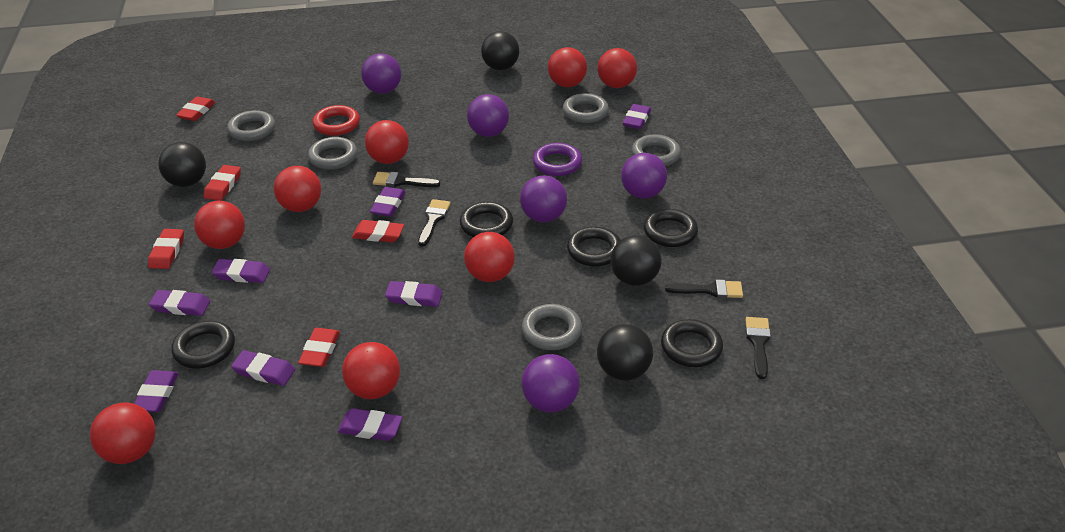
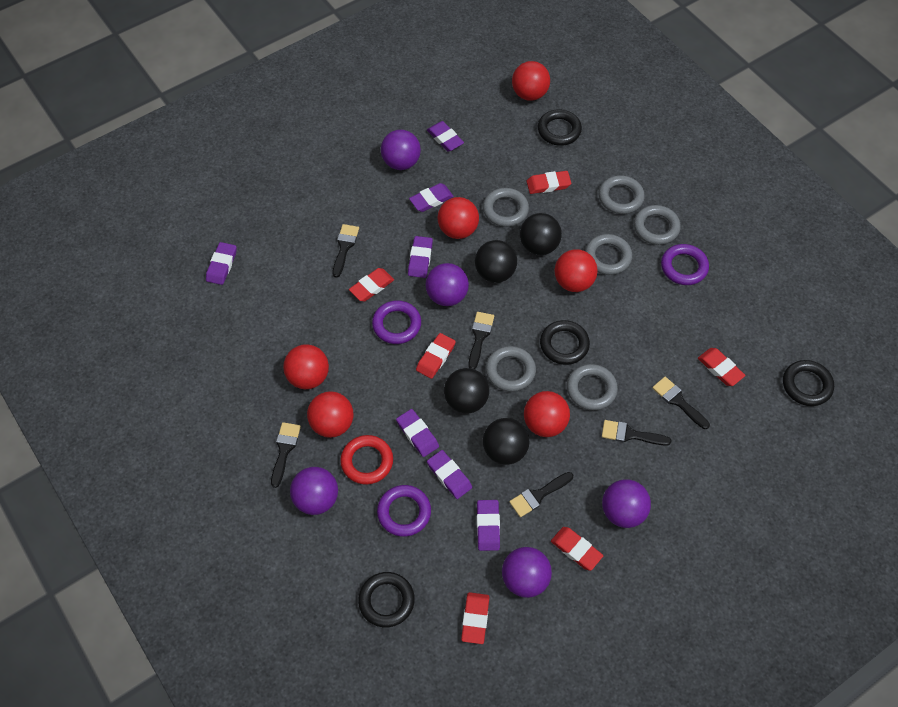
black brush: [373,172,440,187] [418,199,451,247] [665,280,743,298] [745,317,771,379] = 4 -> [271,422,301,488] [333,224,359,278] [469,312,494,369] [509,472,573,517] [602,420,671,446] [652,377,710,429] = 6
black ring: [172,321,235,369] [460,202,513,237] [567,227,620,267] [644,209,698,247] [661,319,723,367] = 5 -> [358,572,415,627] [538,109,582,146] [540,320,590,365] [783,360,834,406] = 4
grey ring: [227,110,275,141] [308,137,357,170] [522,304,582,350] [563,93,609,123] [632,134,681,166] = 5 -> [483,188,529,227] [486,346,536,392] [567,364,618,410] [585,234,632,275] [599,175,645,214] [634,205,681,245] = 6
purple eraser: [134,370,179,412] [149,290,210,316] [212,259,270,283] [231,350,295,386] [338,408,402,441] [370,187,406,217] [385,281,443,307] [623,104,651,129] = 8 -> [206,242,237,285] [396,409,439,457] [408,236,433,278] [409,183,454,212] [427,121,464,152] [427,450,472,499] [477,500,500,551] = 7
purple ring: [533,143,582,176] = 1 -> [372,300,421,344] [377,485,431,537] [661,244,709,285] = 3
red ball: [90,403,156,464] [194,201,245,249] [274,166,321,212] [342,342,400,399] [365,120,409,164] [464,232,515,282] [548,47,587,87] [598,48,637,88] = 8 -> [283,344,329,389] [307,391,354,438] [438,197,479,239] [512,61,550,101] [524,391,570,437] [554,249,598,292] = 6
red eraser: [148,229,184,269] [176,96,215,121] [204,165,241,201] [298,328,340,367] [352,220,404,242] = 5 -> [349,268,394,301] [416,333,456,379] [461,592,490,644] [527,171,571,194] [551,527,603,571] [698,348,746,386] = 6

